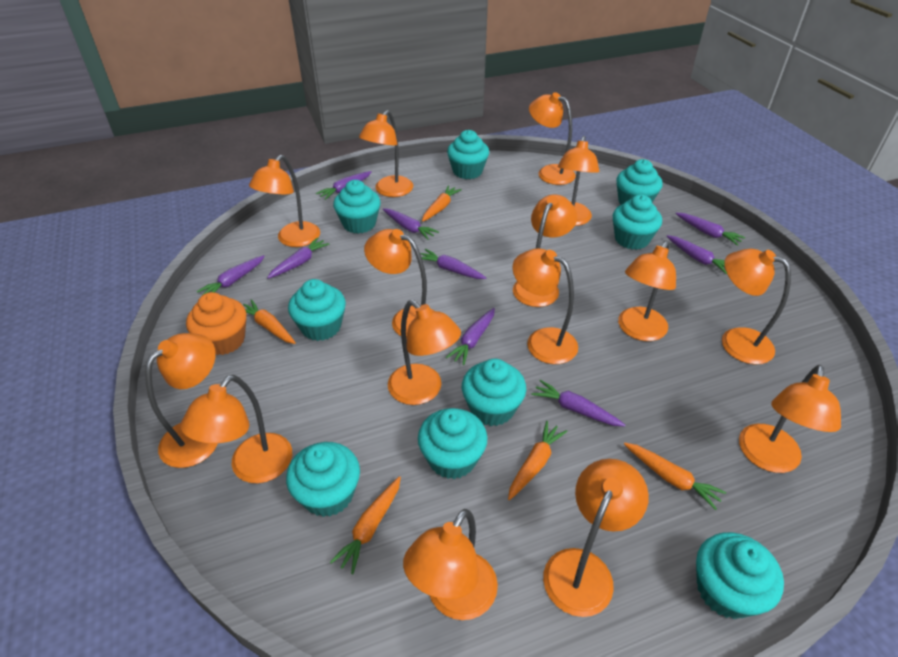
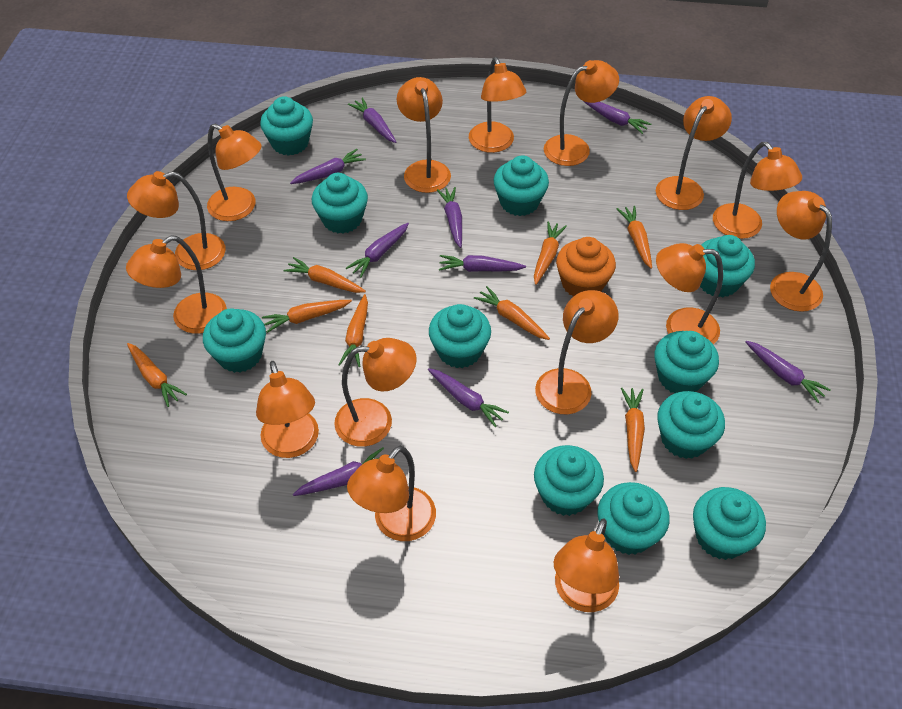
orange carrot: [243,299,296,344] [330,476,401,574] [422,186,462,222] [508,421,567,500] [624,443,726,510] = 5 -> [127,343,187,407] [262,300,352,333] [284,257,366,293] [338,294,368,367] [474,286,550,340] [534,221,567,285] [617,206,652,269] [621,387,645,472] = 8
turquoise cupcake: [286,442,360,517] [288,279,346,341] [333,180,381,234] [418,408,488,479] [447,130,489,179] [462,359,526,426] [612,195,662,250] [616,159,663,205] [696,532,784,619] = 9 -> [203,308,266,373] [260,96,313,156] [312,173,368,234] [429,304,491,368] [494,155,549,216] [534,445,604,516] [598,482,670,555] [654,331,719,393] [657,391,725,459] [693,487,766,560] [700,235,755,297] = 11

